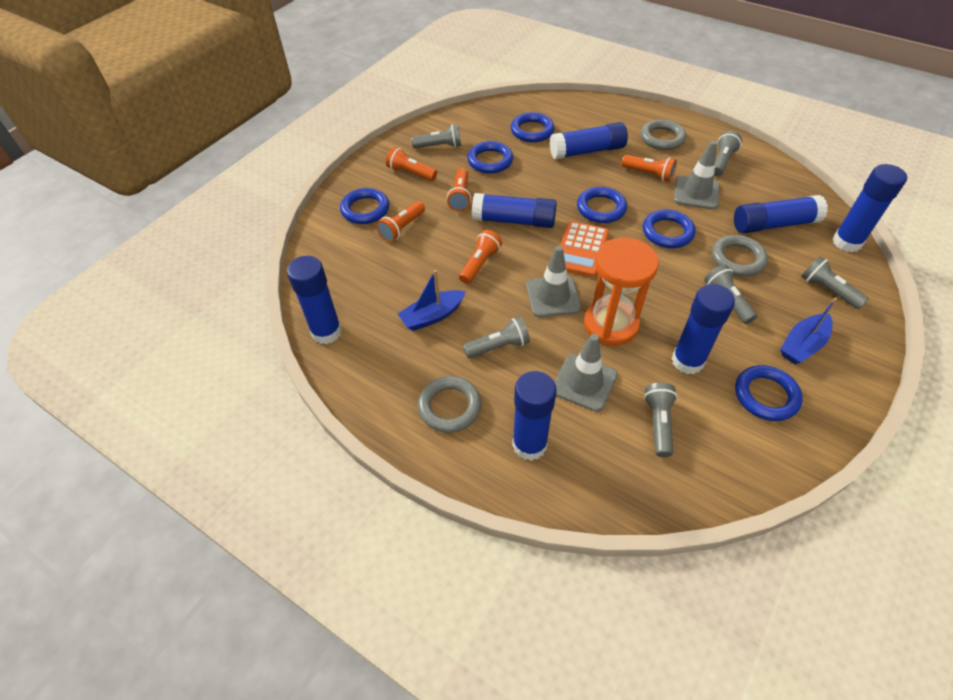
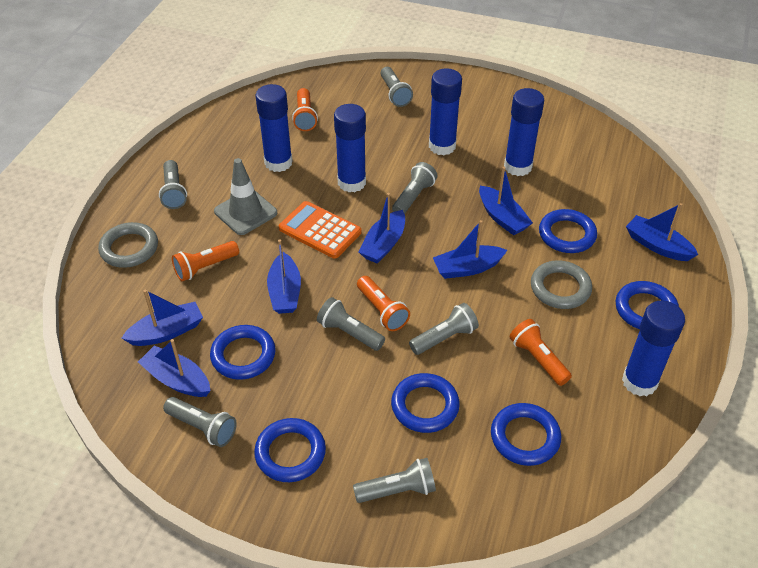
blue boat: [398,270,466,331] [780,297,837,364] = 2 -> [121,290,203,346] [138,339,210,397] [267,239,301,314] [359,193,405,263] [433,220,507,279] [479,167,533,235] [626,203,698,261] = 7
blue glue stick: [287,256,342,344] [472,193,557,228] [512,371,557,461] [550,122,628,160] [671,284,735,374] [734,195,828,233] [832,164,907,252] = 7 -> [255,84,293,172] [334,104,366,192] [429,68,462,155] [504,88,544,176] [622,300,685,396] = 5
grey flashlight: [411,124,461,148] [463,317,530,358] [644,383,677,457] [704,265,757,324] [714,131,742,176] [801,256,869,309] = 6 -> [159,160,187,209] [163,397,237,447] [317,297,385,351] [353,458,436,503] [380,67,413,107] [392,162,438,214] [409,303,479,355] = 7
grey ring: [418,376,481,433] [641,119,686,150] [712,235,768,276] = 3 -> [98,222,158,268] [531,260,592,309] = 2
grey traffic cone: [526,245,581,317] [554,334,618,412] [674,141,720,209] = 3 -> [214,158,277,235] = 1
orange flashlight: [376,201,425,242] [386,147,437,181] [447,168,471,211] [459,230,502,284] [622,155,677,182] = 5 -> [172,241,239,281] [292,88,318,131] [357,276,410,331] [510,319,572,386] = 4
orange hourglass: [584,238,659,346] = 1 -> none = 0

